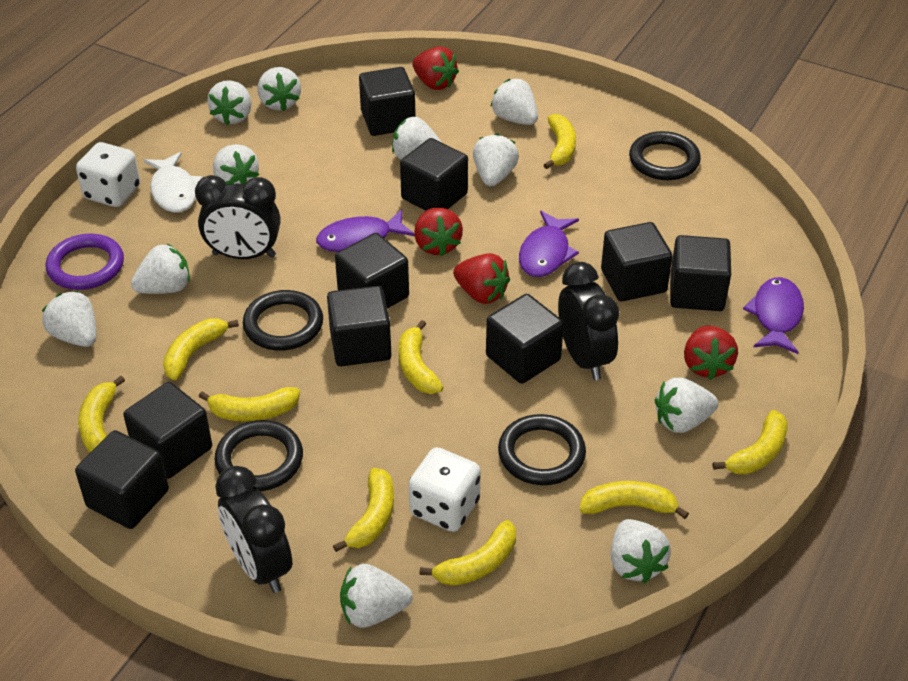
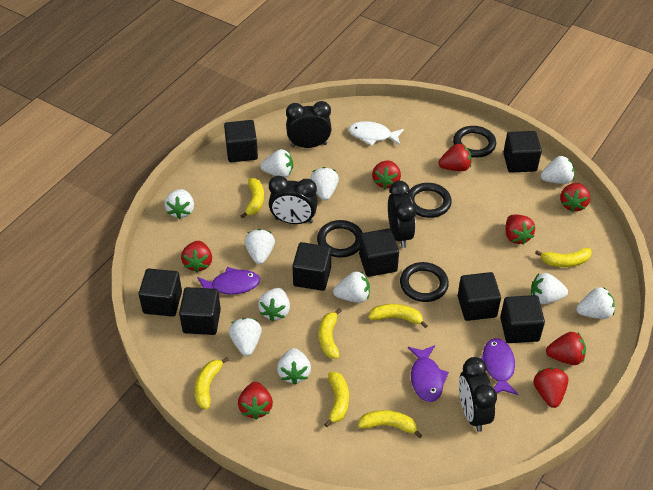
black clock: [195,175,280,259] [215,466,293,593] [558,262,619,380] = 3 -> [269,176,318,224] [286,101,332,148] [388,181,416,248] [459,357,497,432] = 4
black cube: [75,430,169,529] [123,382,212,479] [327,285,392,366] [335,233,409,309] [359,67,416,136] [400,138,468,211] [486,294,564,384] [601,222,672,301] [670,235,731,311] = 9 -> [139,268,182,317] [179,287,221,335] [224,120,258,162] [292,242,331,291] [359,228,399,277] [458,272,501,321] [500,295,545,343] [503,131,542,173] = 8
purple ring: [46,234,124,290] = 1 -> none = 0
red strawberry: [412,47,459,90] [414,208,463,257] [453,253,510,304] [684,325,738,380] = 4 -> [181,241,212,273] [238,382,273,420] [372,160,401,189] [438,144,471,171] [506,215,535,245] [534,368,568,408] [546,332,586,365] [560,183,590,212] = 8
white dice: [76,142,140,207] [409,447,481,532] = 2 -> none = 0
yellow banana: [78,376,125,453] [163,318,239,380] [198,387,300,421] [333,468,394,552] [399,320,443,394] [419,520,516,586] [544,114,576,169] [580,481,689,519] [713,410,788,475] = 9 -> [195,357,229,409] [241,178,264,219] [319,308,342,359] [324,372,349,427] [358,410,422,438] [368,304,428,328] [535,248,592,267] = 7

